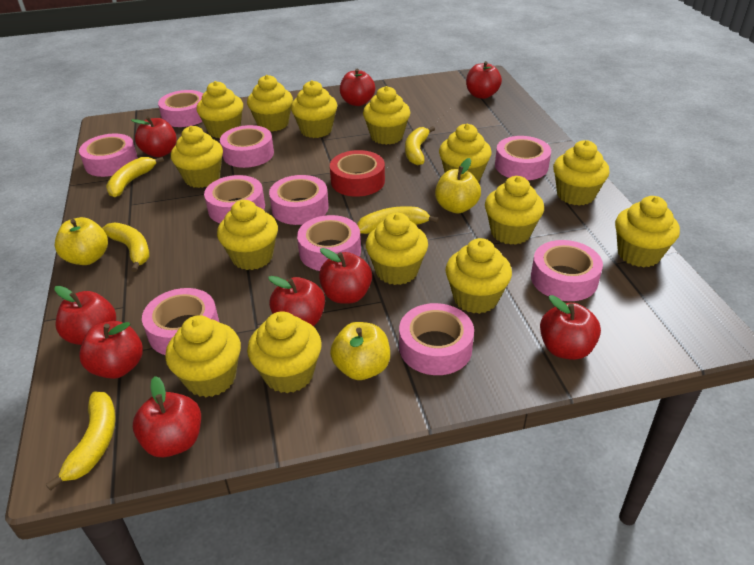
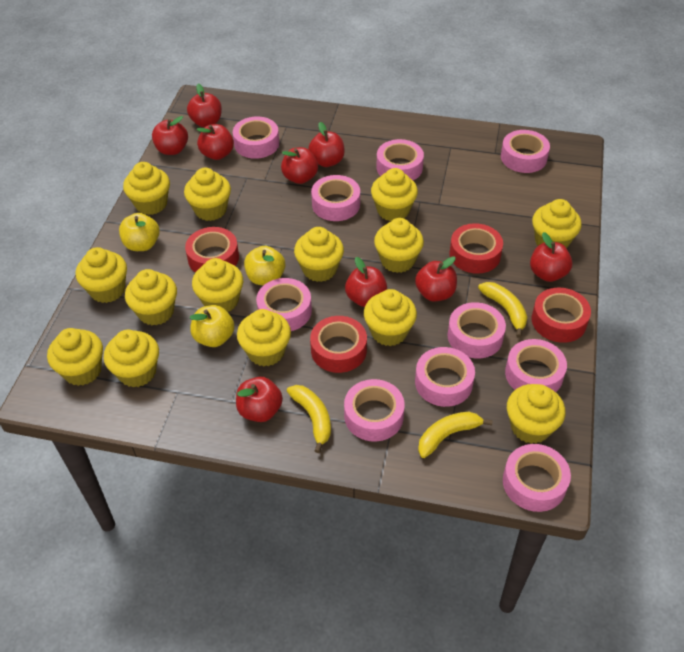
red tape: [330,150,385,197] = 1 -> [185,227,239,273] [310,316,367,373] [450,223,503,274] [532,287,591,343] = 4
yellow banana: [46,392,116,491] [102,223,150,272] [106,157,164,197] [357,206,439,234] [405,126,435,165] = 5 -> [287,385,331,453] [418,412,493,458] [478,282,527,338] = 3

